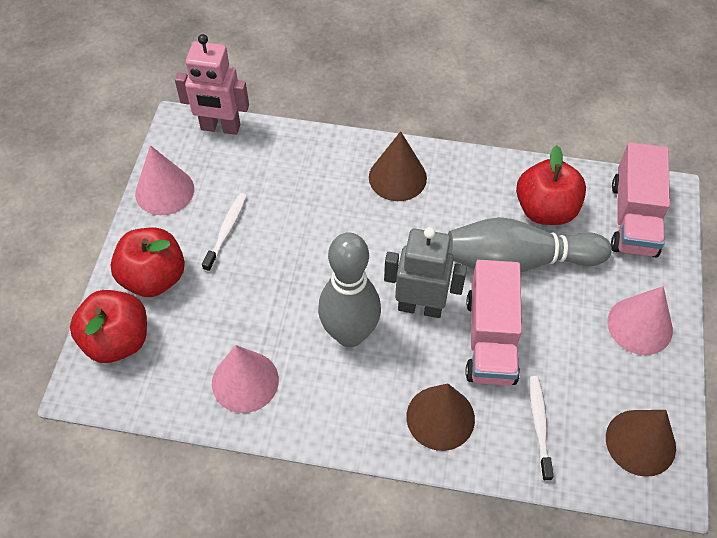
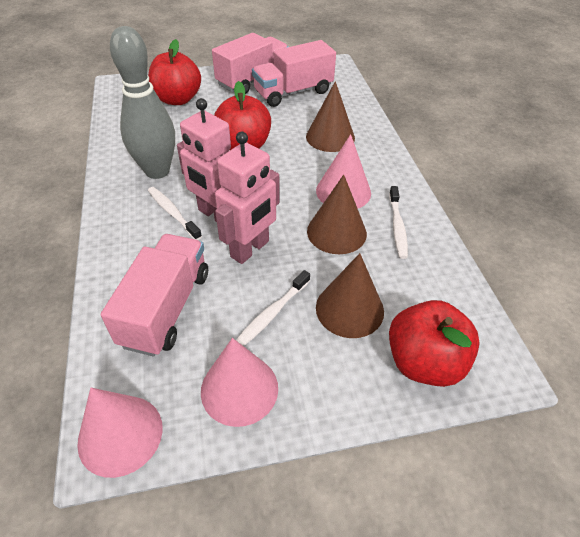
grey bowling pin: [318,232,381,347] [448,217,612,272] = 2 -> [110,26,175,179] = 1
grey robot: [384,227,467,318] = 1 -> none = 0
pink robot: [175,34,249,135] = 1 -> [177,98,231,222] [215,132,280,264] = 2
pink truck: [465,260,522,386] [611,142,670,258] = 2 -> [101,234,208,357] [212,33,289,94] [252,40,336,107] = 3
white toothbrush: [202,193,247,272] [530,376,553,481] = 2 -> [148,187,202,240] [236,270,310,346] [389,186,408,259] = 3

